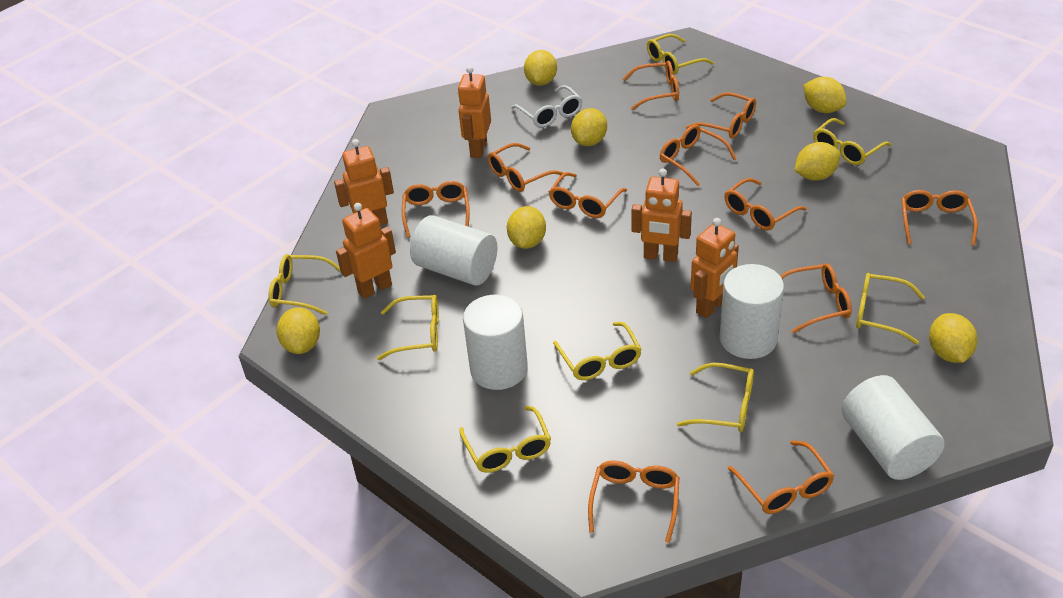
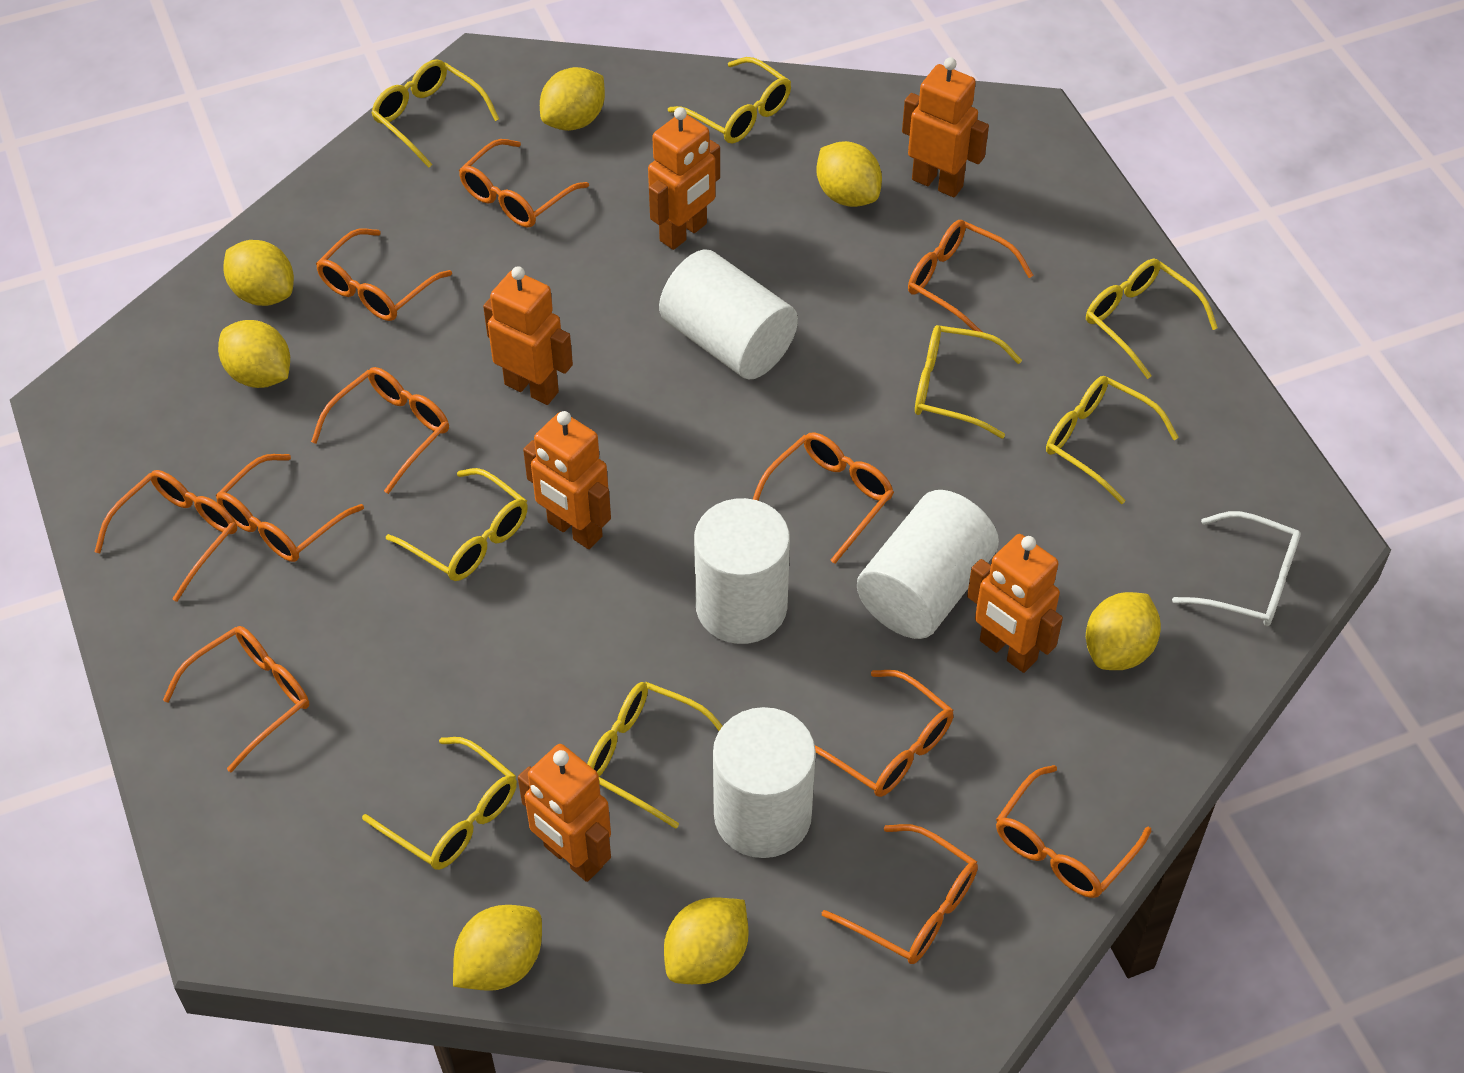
orange robot: [334,139,394,225] [336,203,396,299] [458,66,491,158] [631,169,692,262] [691,218,739,318] = 5 -> [483,266,573,405] [518,744,611,882] [523,411,611,549] [648,107,720,250] [902,57,989,197] [967,534,1063,673] = 6

